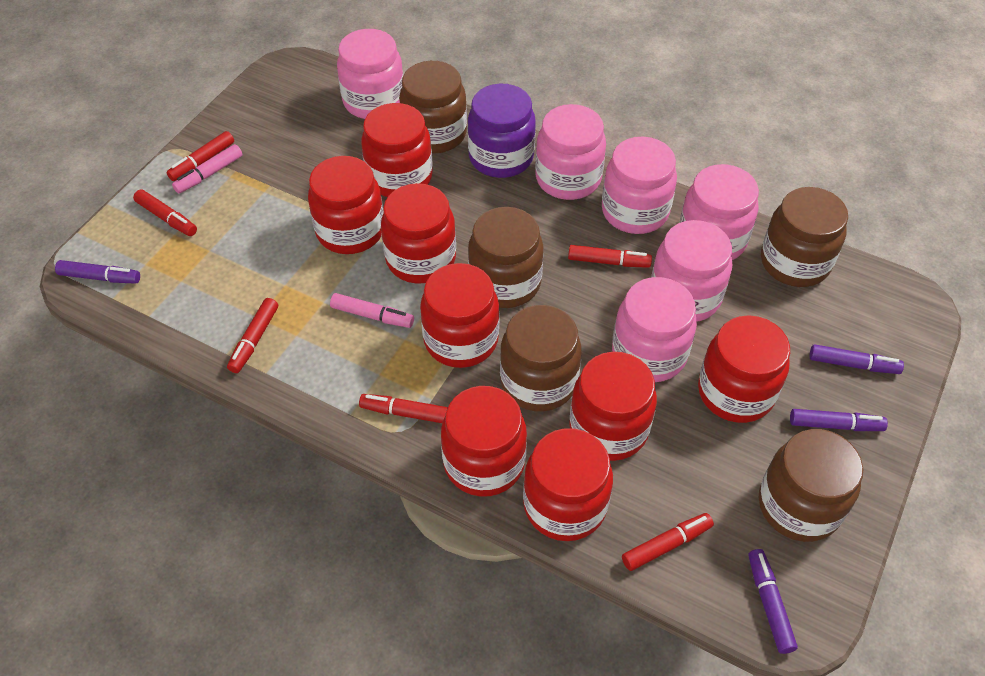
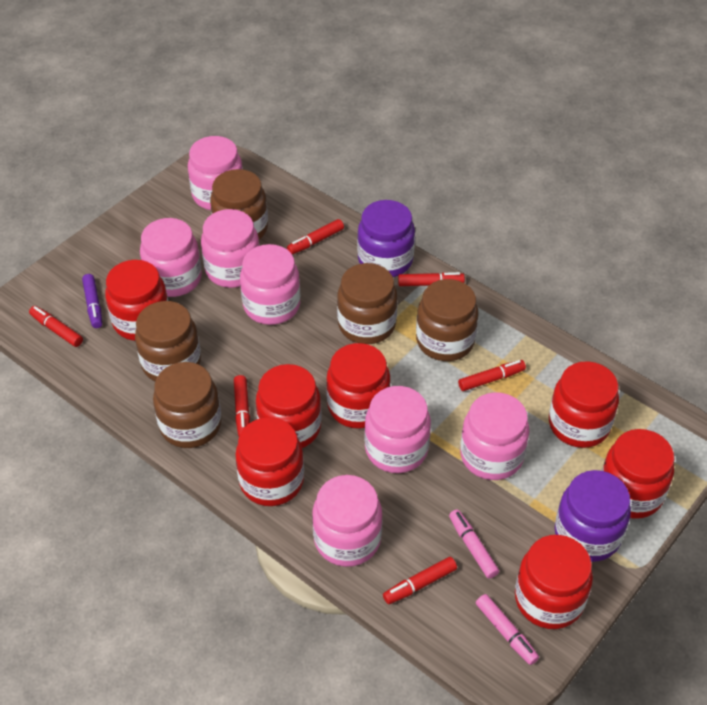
pink jar: [337,29,403,119] [535,104,606,200] [602,136,677,234] [612,277,697,382] [651,220,732,322] [679,164,759,260] = 6 -> [140,218,202,297] [188,136,243,210] [201,209,260,288] [240,244,301,325] [312,475,382,567] [364,386,431,473] [460,392,529,480] = 7
purple jar: [468,84,536,178] = 1 -> [357,200,415,277] [555,470,631,562] = 2
purple marker: [55,260,140,284] [748,549,798,654] [790,409,888,431] [810,344,904,374] = 4 -> [82,274,102,328] = 1
red jar: [308,156,384,254] [361,103,433,197] [381,183,456,283] [420,263,499,368] [441,386,527,497] [523,428,613,541] [569,352,657,461] [698,315,790,423] = 8 -> [105,260,168,341] [235,417,304,506] [256,364,322,448] [326,343,391,429] [515,535,593,629] [549,361,619,448] [602,429,675,519] = 7

